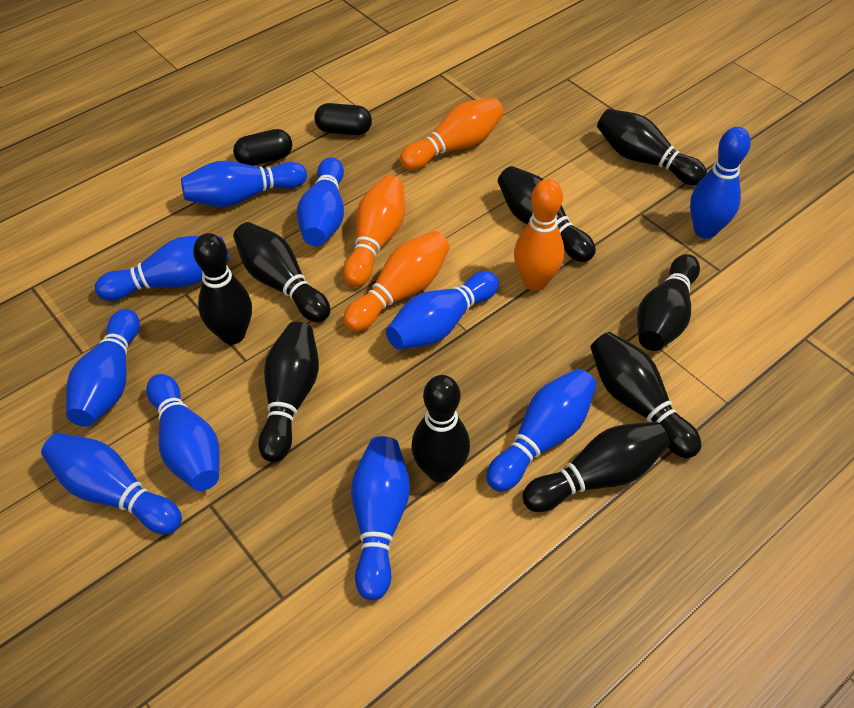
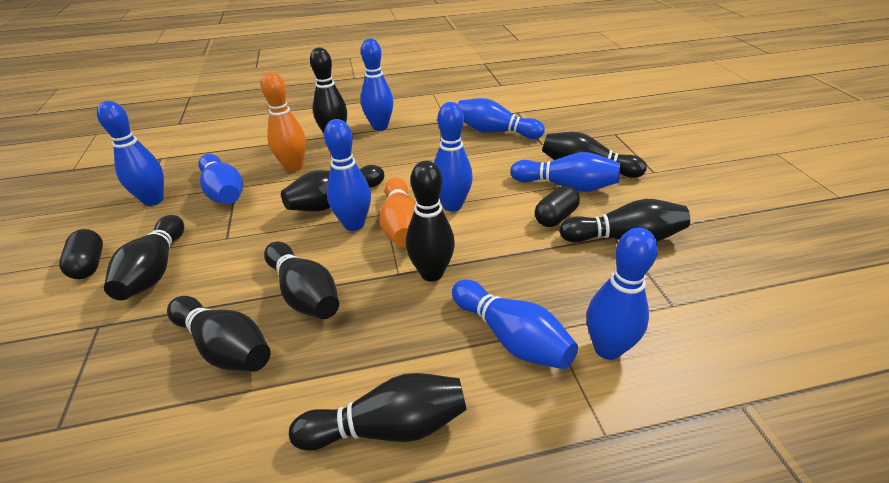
blue bowling pin: [41,433,182,534] [66,309,140,427] [95,236,230,301] [146,374,220,491] [181,161,307,207] [297,157,344,246] [351,436,410,600] [386,271,499,350] [486,369,597,492] [690,127,751,239] = 10 -> [97,101,164,206] [198,154,243,204] [324,119,371,231] [361,38,393,131] [434,102,473,212] [452,280,578,369] [458,98,545,139] [510,152,620,192] [587,228,658,360] = 9
orange bowling pin: [343,175,405,287] [343,231,450,332] [400,97,504,170] [514,179,564,291] = 4 -> [261,72,306,172] [379,177,416,247] = 2

